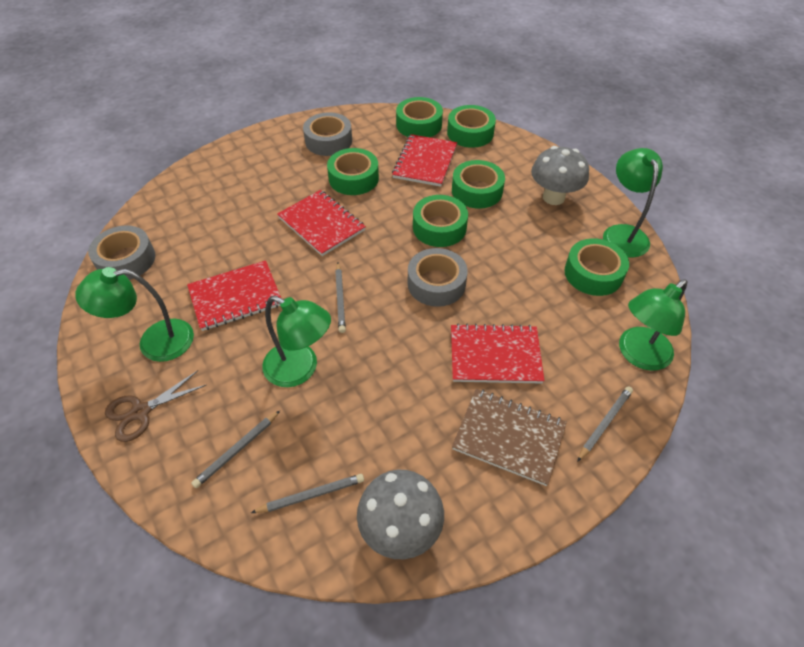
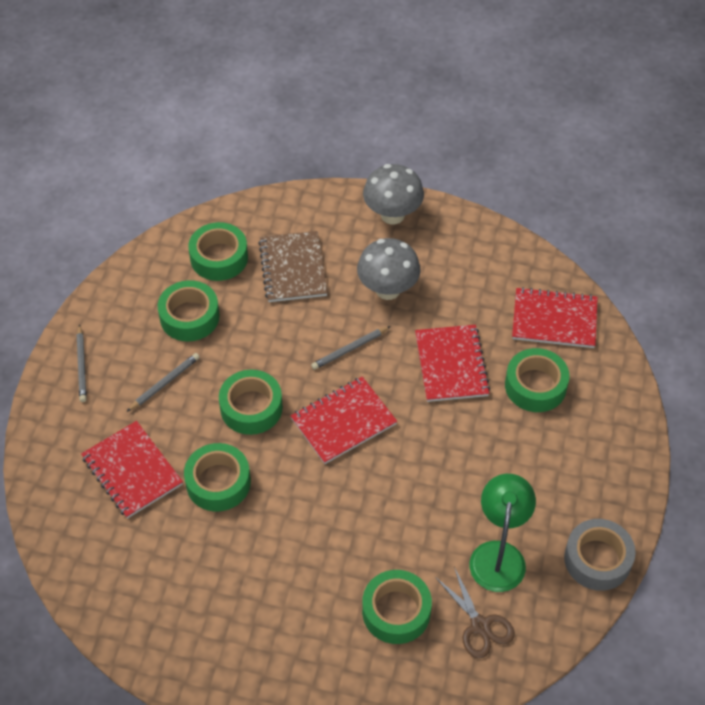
green lamp: [75,267,194,362] [262,296,331,387] [603,148,663,258] [619,279,687,371] = 4 -> [470,474,536,592] = 1
grey pencil: [191,411,280,488] [251,474,364,513] [335,263,346,333] [577,386,633,462] = 4 -> [77,324,87,402] [127,353,200,412] [311,326,391,370] = 3
grey tape: [88,225,155,280] [303,112,352,156] [408,248,468,307] = 3 -> [564,519,636,591] = 1

